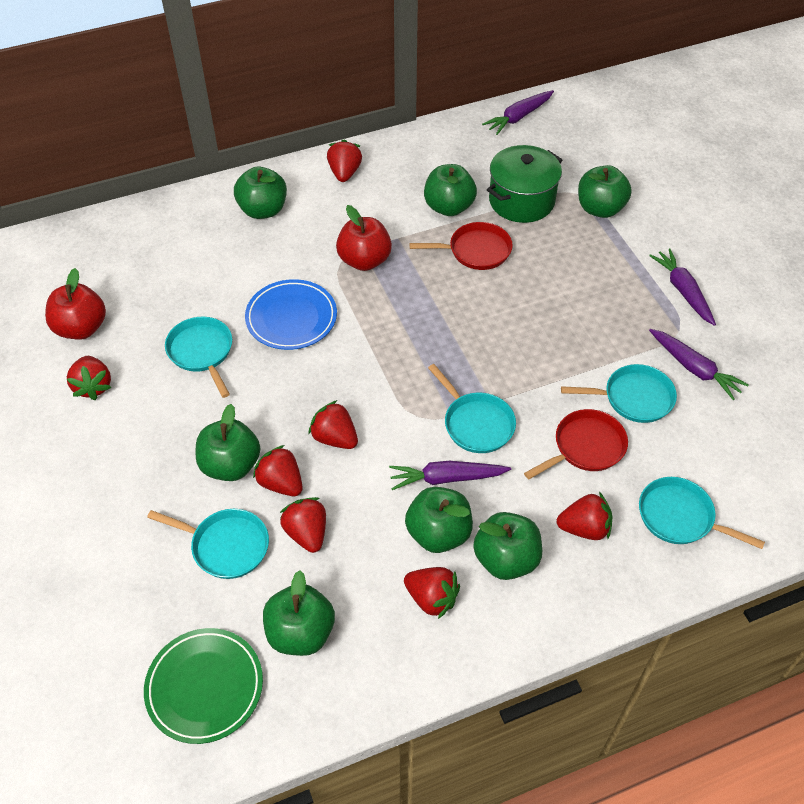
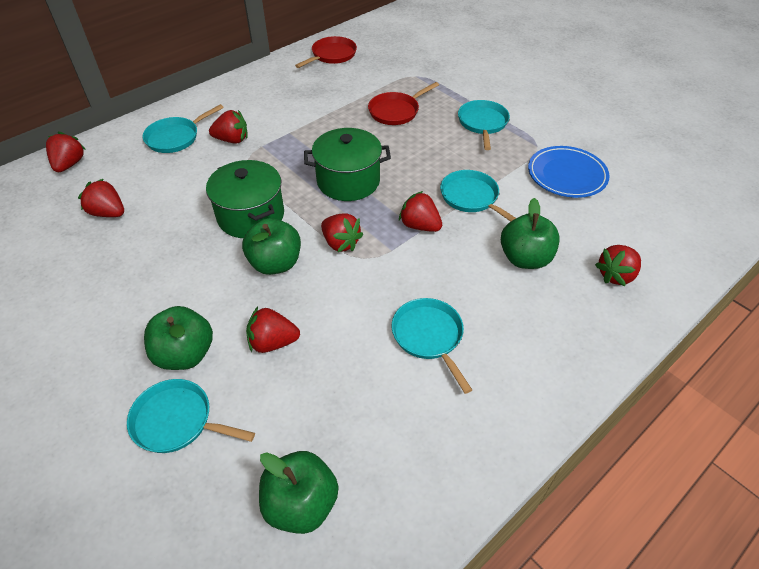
green apple: [196,404,260,481] [234,167,287,219] [263,570,335,656] [405,487,473,553] [424,164,477,216] [473,512,542,580] [578,165,632,218] = 7 -> [144,306,213,370] [242,218,301,275] [259,451,338,534] [501,198,560,269] = 4
green plate: [144,628,263,744] = 1 -> none = 0
green pot: [487,145,562,223] = 1 -> [206,160,284,238] [304,128,391,201] = 2
purple carrot: [389,461,511,490] [482,90,554,135] [649,248,716,326] [649,329,749,400] = 4 -> none = 0
red apple: [45,268,106,340] [336,205,392,271] = 2 -> none = 0

